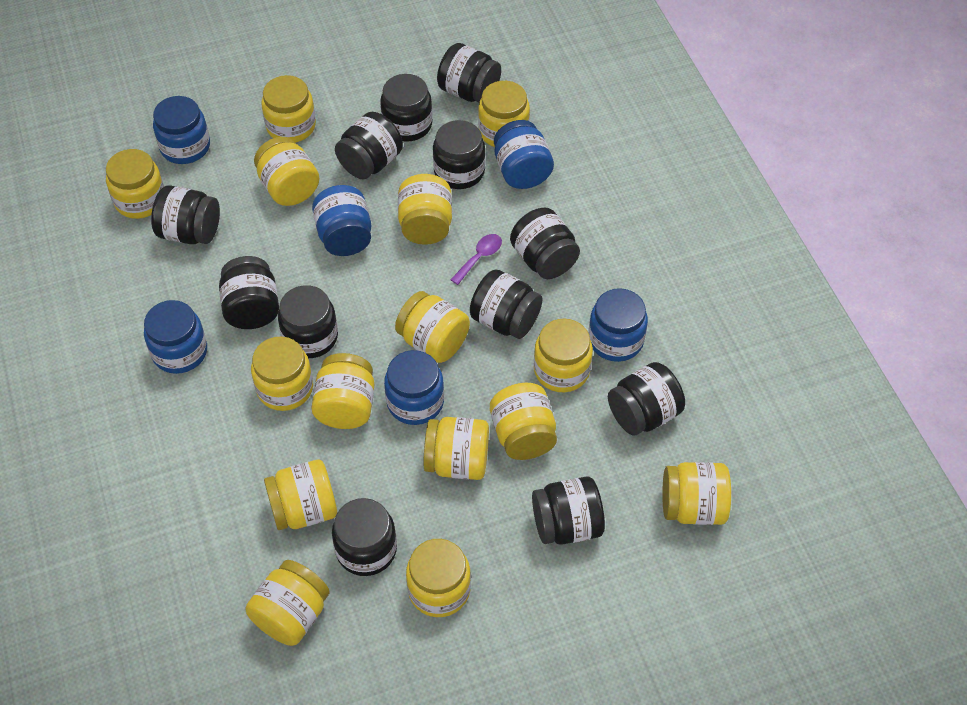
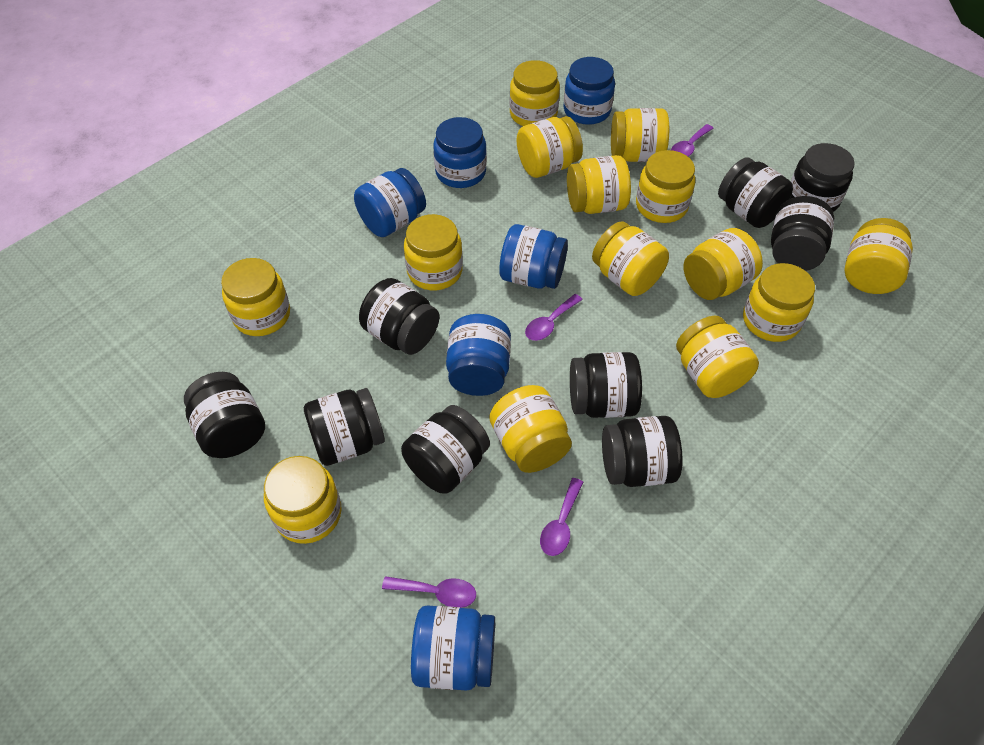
black jar: [151,185,220,244] [219,256,279,329] [278,285,338,358] [332,498,397,576] [335,112,403,180] [380,74,433,142] [433,120,485,189] [437,43,501,102] [470,269,542,339] [510,208,580,279] [532,476,605,544] [608,362,685,436] = 12 -> [184,372,265,458] [304,388,385,466] [359,278,439,355] [401,405,490,494] [570,352,642,418] [602,416,683,487] [718,157,793,228] [771,196,834,271] [790,143,855,212] = 9
purple spoon: [451,234,502,285] = 1 -> [382,576,476,608] [525,294,583,341] [540,478,583,556] [671,124,714,156] = 4
yellow jar: [106,149,164,219] [246,560,330,646] [251,337,313,411] [254,137,320,206] [261,75,316,143] [264,460,337,530] [311,353,374,429] [395,291,470,363] [398,174,452,245] [406,539,471,617] [424,417,489,480] [478,81,530,147] [490,383,557,460] [534,318,593,392] [662,462,731,525] = 15 -> [221,258,290,336] [264,456,342,544] [404,214,463,290] [490,385,572,473] [509,60,560,126] [517,116,583,178] [567,155,631,214] [592,221,669,296] [611,108,669,162] [636,150,695,223] [676,316,759,398] [684,228,763,300] [743,263,815,342] [844,218,913,294] = 14

